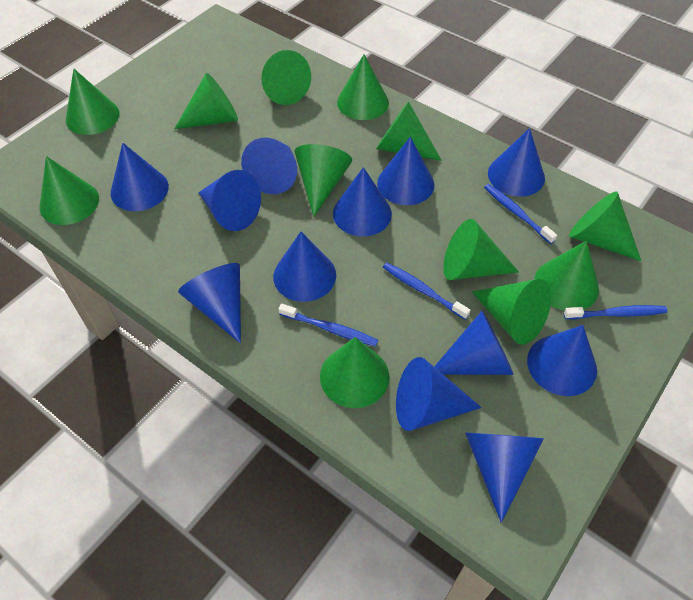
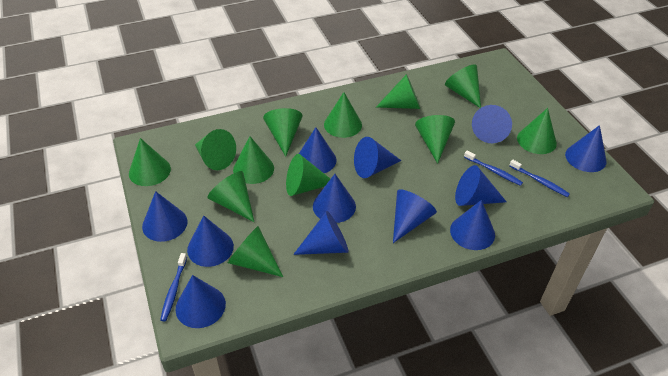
blue toothbrush: [279,303,378,347] [383,263,471,320] [484,184,557,244] [564,305,667,319] = 4 -> [160,253,187,321] [464,151,523,186] [509,160,570,197] = 3

